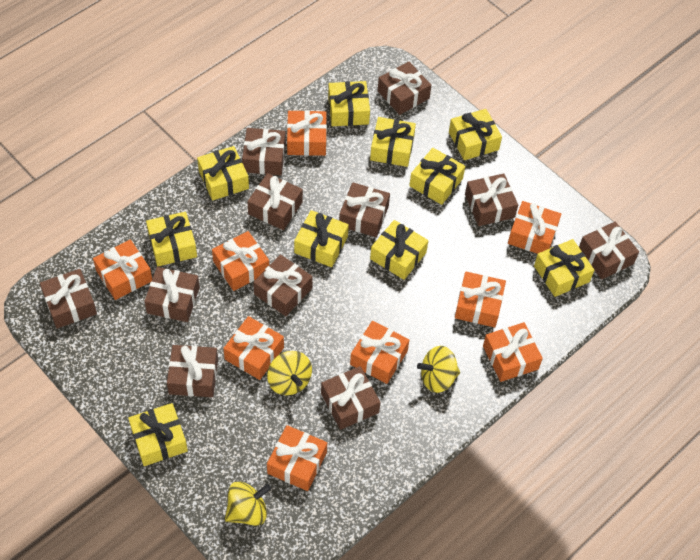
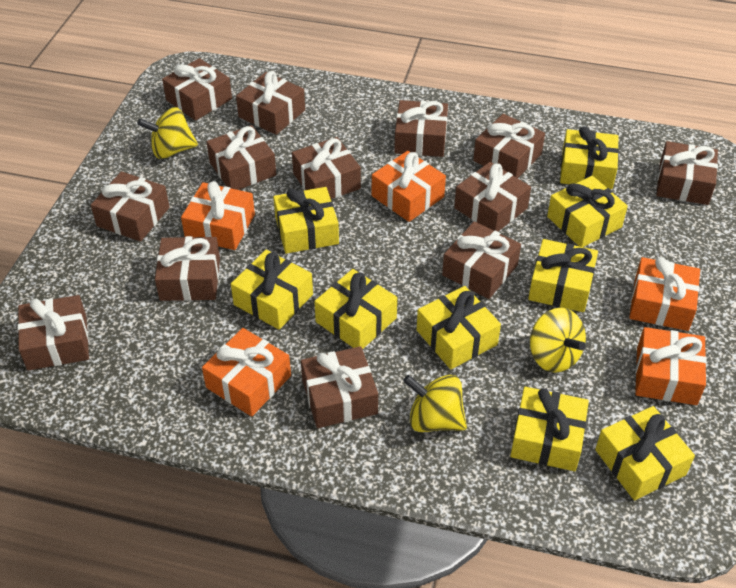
brown gift: [40,269,97,329] [144,267,200,322] [167,345,218,397] [242,128,286,175] [247,173,303,230] [253,254,313,316] [321,366,381,430] [339,182,390,237] [378,62,431,115] [465,173,518,226] [579,222,639,280] = 11 -> [18,295,89,370] [91,171,170,242] [155,236,220,301] [162,58,232,121] [207,125,276,190] [236,71,305,135] [292,137,361,199] [301,346,378,428] [394,100,448,157] [442,221,521,299] [454,162,531,231] [473,114,545,178] [656,141,718,205] = 13
orange gift: [93,239,152,300] [212,231,269,291] [223,316,284,380] [267,425,327,491] [287,110,327,156] [350,321,409,384] [455,272,506,328] [483,322,543,382] [508,201,561,254] = 9 -> [181,181,255,250] [202,328,291,417] [372,151,446,222] [629,257,700,331] [635,327,707,405] = 5
yellow gift: [128,403,188,466] [146,212,197,266] [197,146,249,201] [294,210,349,267] [328,81,370,126] [370,117,416,167] [370,220,428,280] [409,148,465,205] [449,109,502,160] [534,239,594,297] = 10 -> [231,250,313,329] [273,187,339,254] [314,269,397,349] [417,286,501,369] [510,387,589,471] [528,239,598,312] [547,176,628,247] [560,126,619,189] [595,406,695,501] = 9

